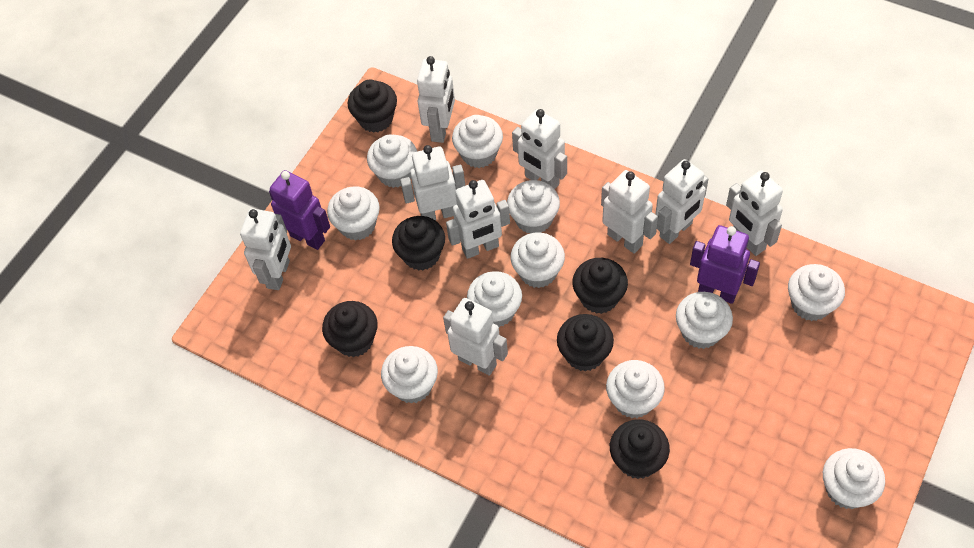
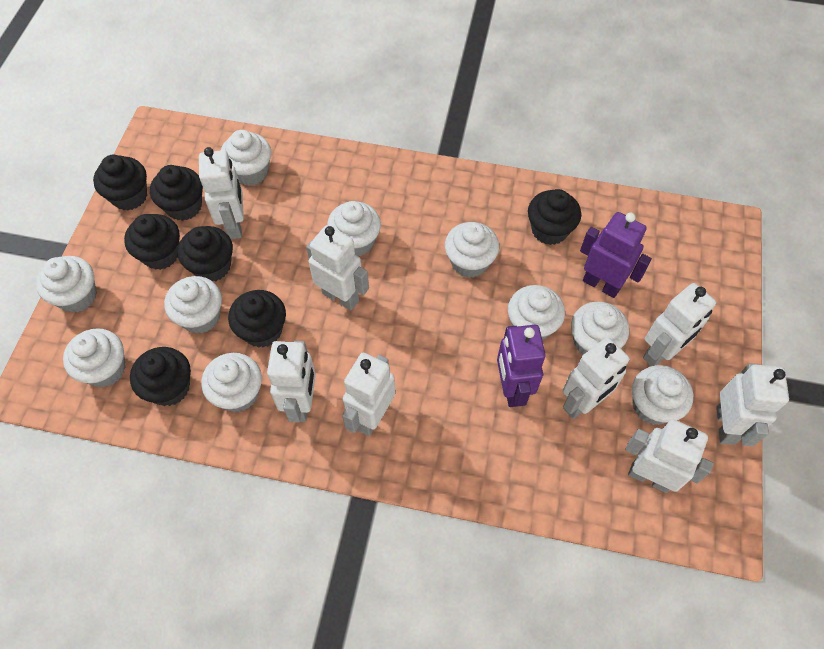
black cupcake: [322,301,378,357] [347,79,397,133] [392,216,445,271] [557,314,614,371] [572,258,628,314] [610,419,670,479] = 6 -> [93,155,147,211] [124,214,180,270] [130,347,191,406] [150,165,203,221] [177,226,233,281] [228,290,286,348] [528,189,581,245] = 7
white cupcake: [327,186,380,241] [367,134,417,188] [381,346,438,404] [452,115,503,168] [467,271,522,327] [507,180,560,233] [511,233,565,288] [606,360,665,418] [676,292,733,349] [788,264,845,321] [823,448,885,509] = 11 -> [36,256,97,313] [63,328,125,387] [164,276,222,333] [201,353,262,412] [221,130,271,186] [327,201,381,256] [445,222,499,278] [508,285,565,340] [571,302,629,356] [632,365,693,425] = 10
white robot: [240,209,291,290] [400,145,465,221] [417,56,455,143] [443,298,508,376] [446,180,510,259] [512,109,567,189] [601,170,658,254] [656,159,708,244] [726,170,783,256] = 9 -> [199,147,244,239] [267,341,316,422] [306,225,369,311] [342,353,395,436] [563,337,630,419] [625,419,713,493] [643,283,716,366] [716,363,789,446] = 8

